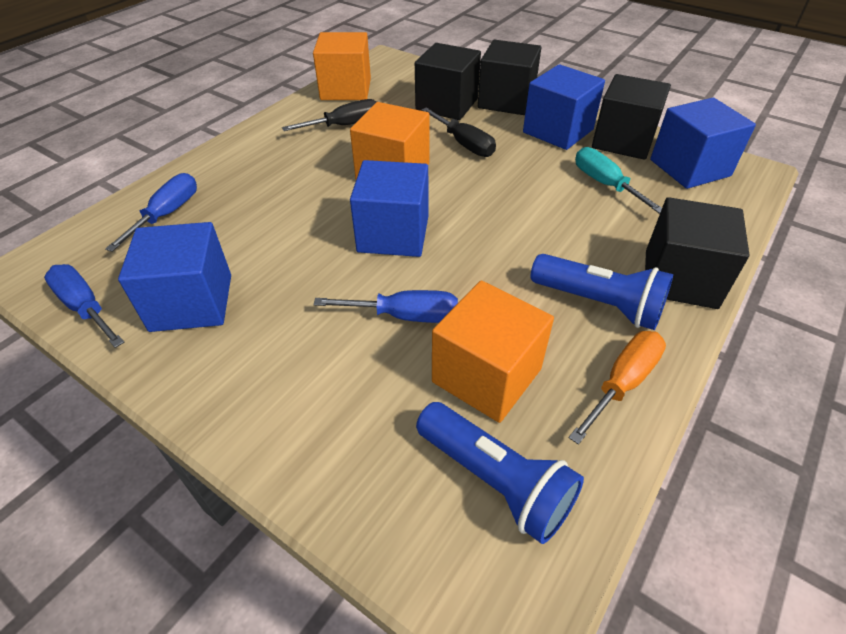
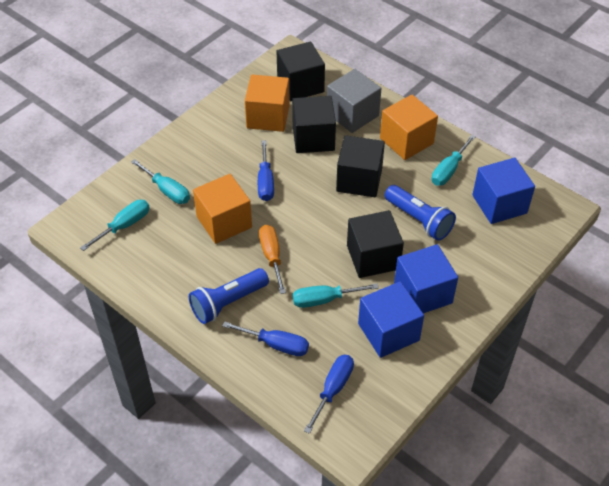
black screwdriver: [282,99,377,131] [422,107,496,157] = 2 -> none = 0
blue cube: [118,222,231,332] [350,160,428,257] [523,64,605,150] [650,98,756,189] = 4 -> [358,281,424,358] [394,244,458,313] [472,158,535,224] = 3
grey cube: none = 0 -> [327,69,382,133] = 1
turquoise screwdriver: [575,147,662,214] = 1 -> [80,200,150,251] [131,159,190,204] [293,283,379,308] [432,135,476,186] = 4

